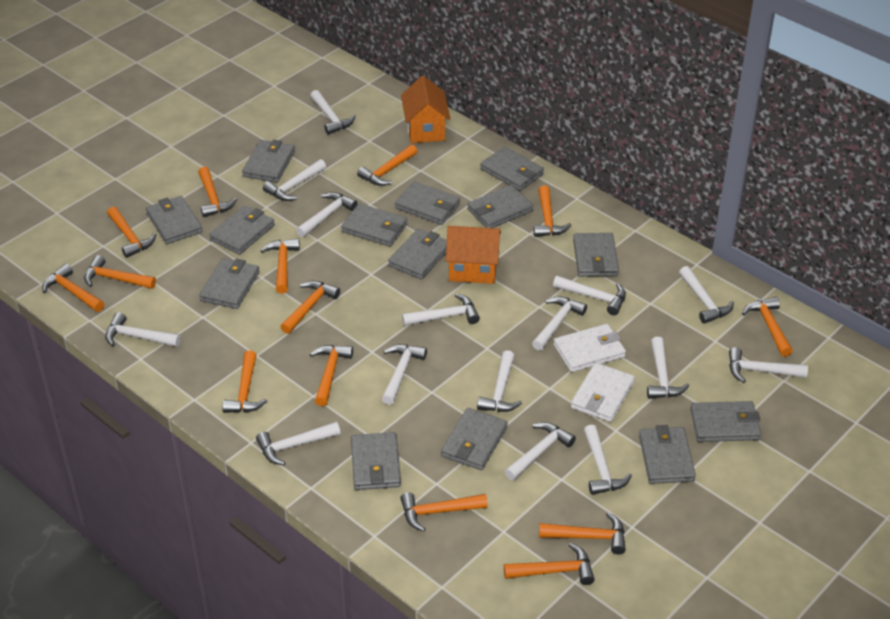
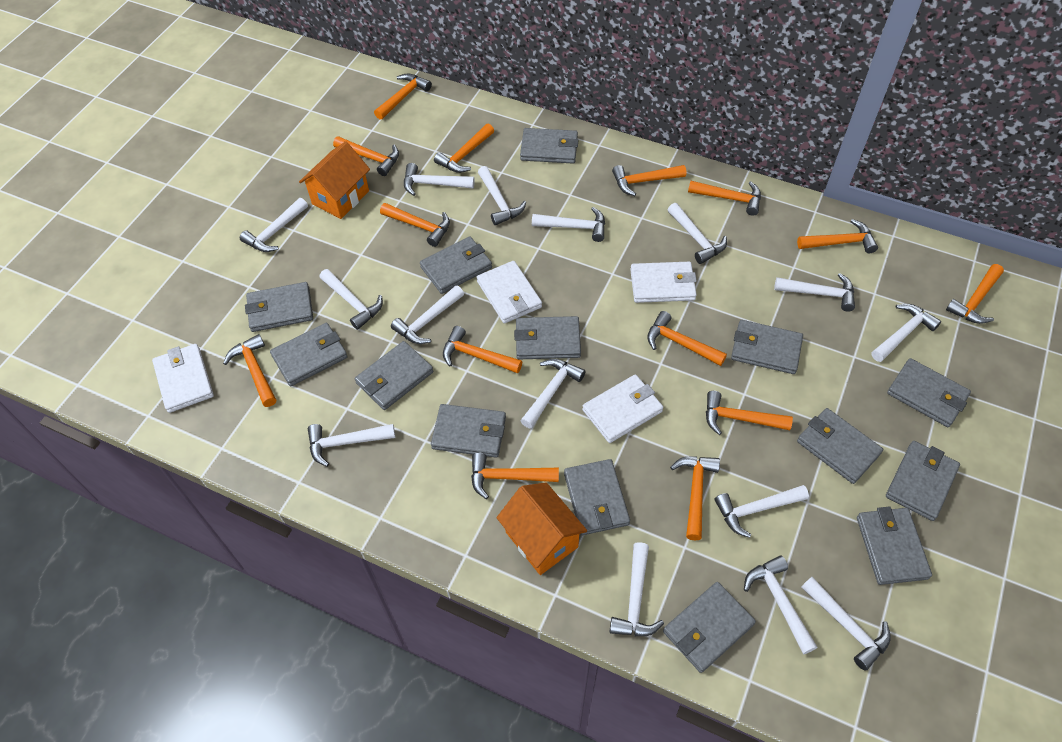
white wallet: [554,324,626,372] [571,362,635,422] = 2 -> [152,344,214,413] [477,261,542,324] [582,374,663,443] [630,262,697,303] = 4

